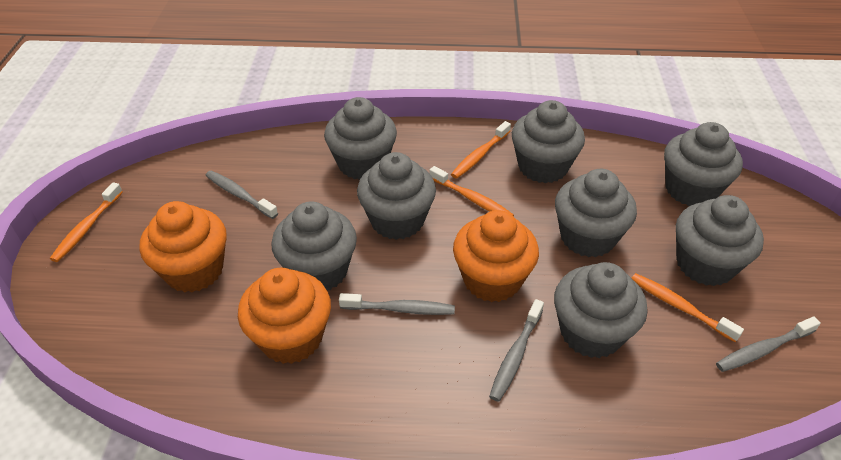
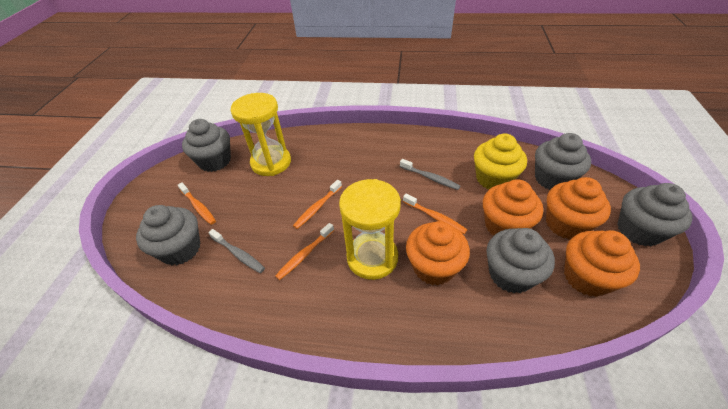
grey cupcake: [271,202,357,290] [324,97,397,180] [357,152,436,240] [512,100,585,183] [554,262,647,358] [555,169,637,257] [664,122,743,206] [676,195,764,286] = 8 -> [136,205,200,265] [182,119,231,172] [486,228,555,294] [535,133,591,190] [617,183,693,246] = 5
grey toothbrush: [205,171,278,219] [339,293,455,315] [489,299,544,402] [716,316,821,372] = 4 -> [208,229,265,273] [400,159,460,190] = 2
orange cupcake: [139,201,227,293] [238,268,331,364] [453,210,539,302] = 3 -> [406,221,470,286] [483,179,543,235] [546,177,611,239] [564,230,640,297] = 4
yellow cupcake: none = 0 -> [474,133,527,189] = 1
yellow hourglass: none = 0 -> [230,93,291,176] [339,179,401,280] = 2

